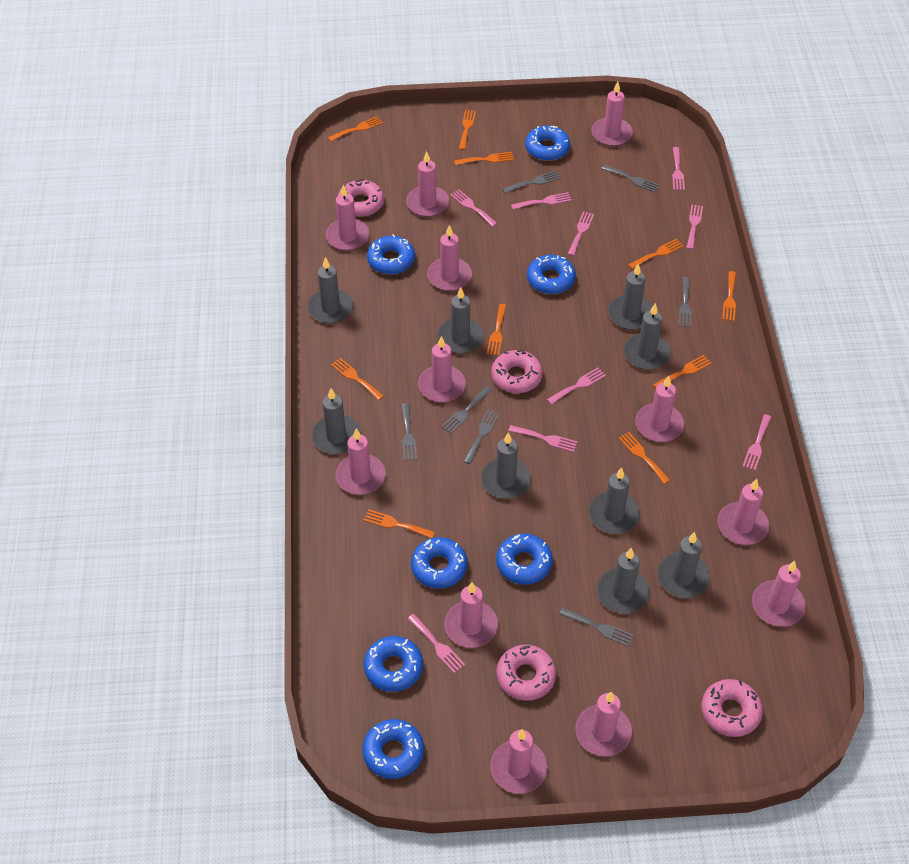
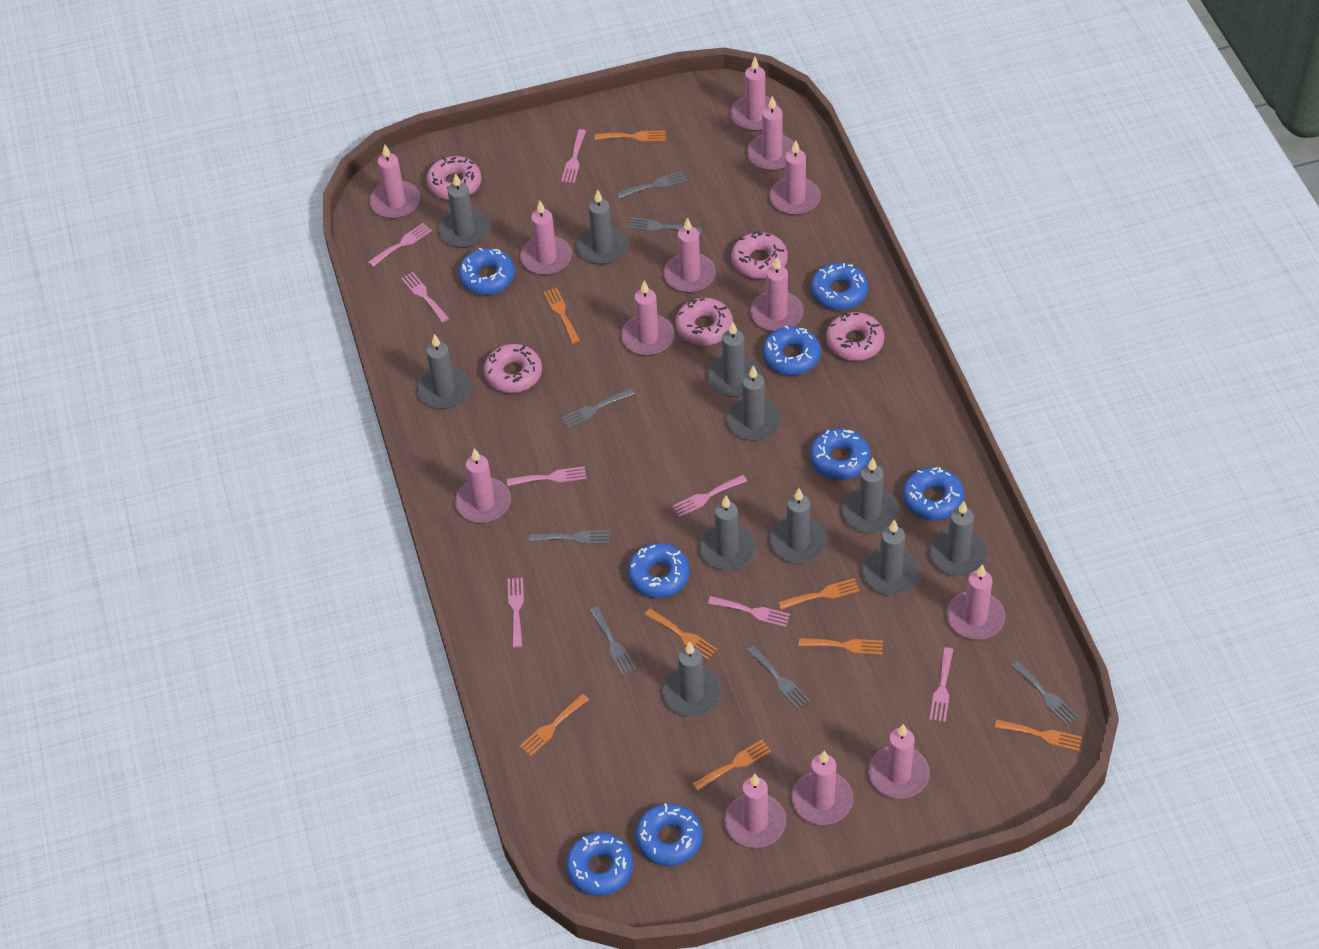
blue donut: [362,719,424,779] [364,636,423,692] [367,234,415,274] [411,537,468,589] [496,534,553,585] [525,126,570,161] [527,255,576,294] = 7 -> [458,248,515,295] [566,832,633,896] [628,543,690,598] [636,803,703,866] [762,326,821,375] [810,428,871,480] [811,263,868,310] [903,467,964,520] = 8
grey candle: [308,257,353,324] [312,388,361,454] [437,287,484,354] [481,432,531,499] [589,467,640,534] [597,548,650,614] [608,263,652,330] [624,303,671,370] [657,532,710,598] = 9 -> [417,334,471,409] [438,173,490,248] [576,189,628,265] [662,642,722,716] [699,496,756,570] [707,322,761,397] [726,366,781,441] [769,488,827,563] [841,458,898,533] [862,520,920,595] [929,501,987,576] = 11
orange fork: [328,116,383,141] [331,358,384,400] [364,509,435,538] [454,152,514,165] [459,110,476,150] [487,304,507,356] [618,432,670,484] [628,239,684,269] [653,355,712,388] [722,271,736,321] = 10 -> [519,694,589,756] [544,288,580,344] [595,131,666,142] [645,608,717,660] [693,739,771,791] [778,578,860,610] [799,638,883,655] [995,719,1082,751] = 8
pink candle: [326,185,370,251] [336,428,386,495] [406,151,449,217] [418,336,466,402] [427,225,472,291] [444,582,498,648] [490,729,548,794] [575,691,632,757] [591,81,633,147] [635,376,684,442] [717,479,769,545] [752,561,806,627] = 12 -> [370,145,420,219] [455,448,511,523] [520,201,572,275] [621,281,674,356] [663,217,716,293] [724,774,786,848] [730,57,779,131] [747,96,794,171] [750,257,803,332] [769,140,821,215] [792,751,853,825] [868,724,930,799] [946,564,1005,640] = 13
pink donut: [338,179,384,217] [491,350,543,393] [497,645,556,701] [701,679,763,737] = 4 -> [426,156,481,200] [484,344,542,393] [675,298,733,346] [731,231,788,279] [826,312,884,361] = 5
pink fork: [407,614,465,673] [450,190,497,227] [508,425,578,452] [511,192,572,209] [547,367,606,405] [568,211,594,256] [672,147,685,190] [686,204,703,250] [742,414,771,471] = 9 -> [368,223,432,267] [401,272,449,323] [507,466,586,486] [508,578,524,648] [561,129,586,183] [672,475,747,517] [708,596,790,627] [929,647,954,722] = 8

